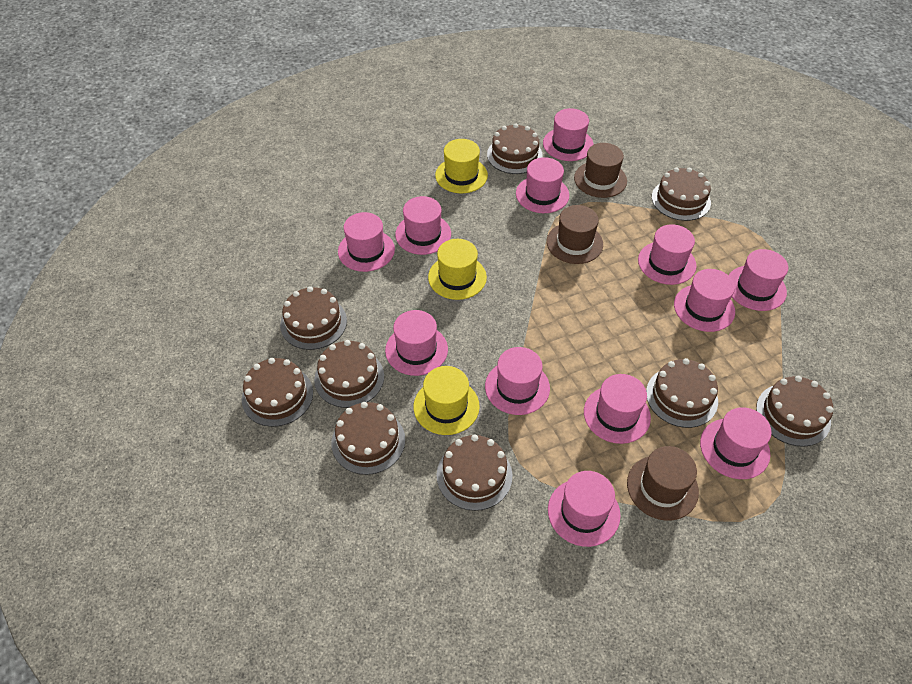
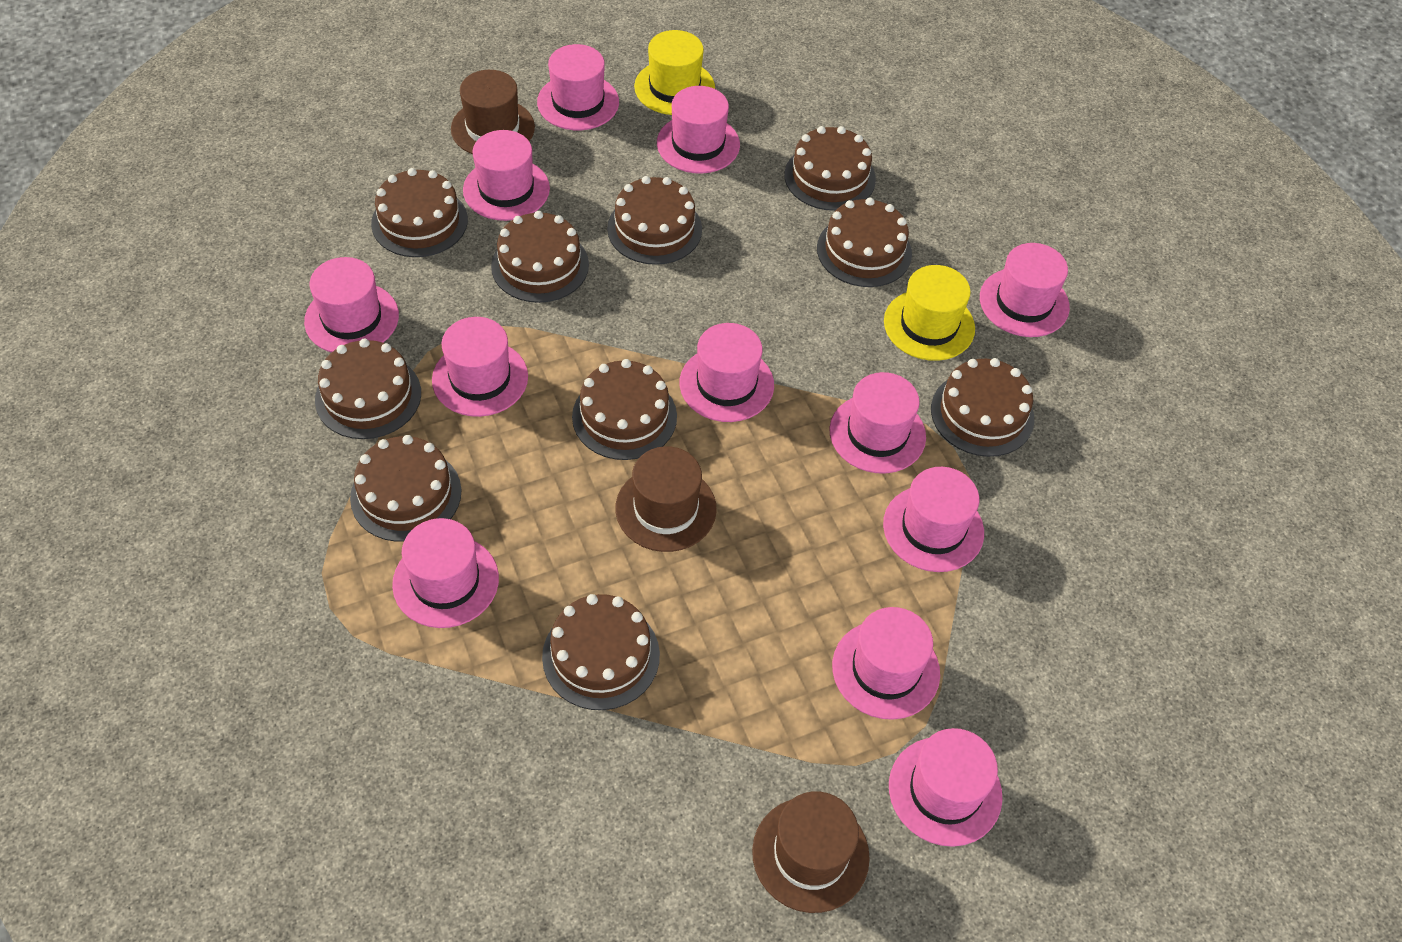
brown cake: [242,358,313,427] [280,286,347,350] [314,340,384,408] [331,402,405,475] [437,434,512,511] [487,123,543,174] [646,358,718,428] [652,167,711,221] [756,376,833,447] = 9 -> [315,338,421,439] [350,435,461,542] [371,168,468,257] [491,211,589,303] [542,594,660,710] [572,359,677,460] [607,176,702,265] [785,126,876,211] [817,198,912,287] [931,358,1034,457] = 10
yellow hat: [414,366,480,435] [428,239,487,300] [435,139,488,193] = 3 -> [634,30,715,115] [884,265,975,361] = 2

